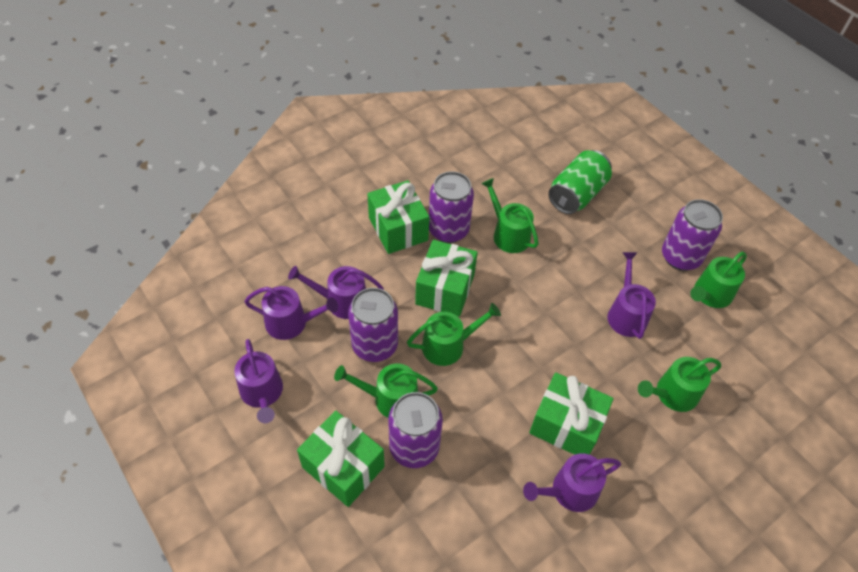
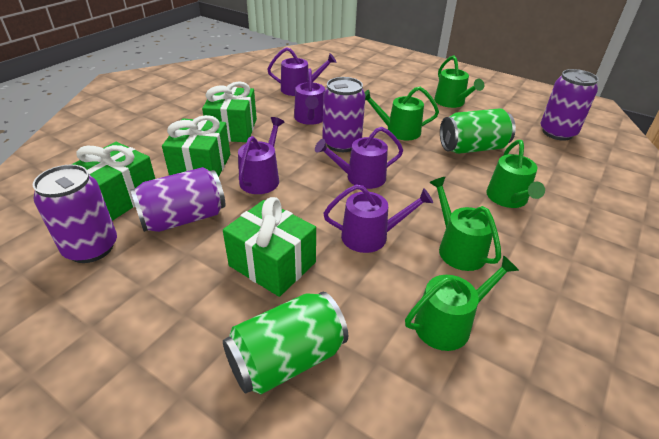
green can: [548,150,612,214] = 1 -> [223,292,348,394] [440,109,516,154] = 2

